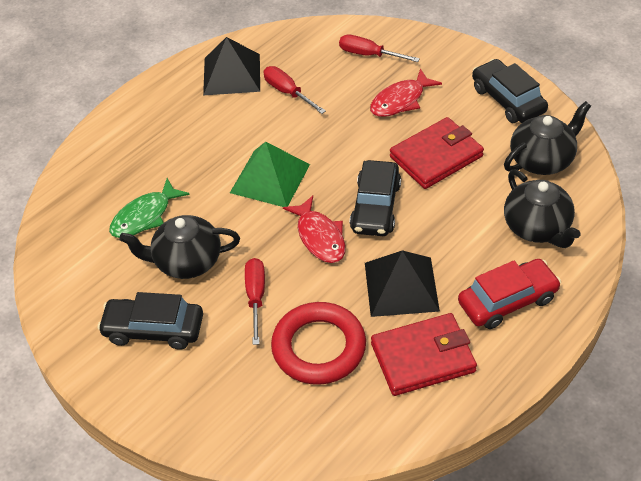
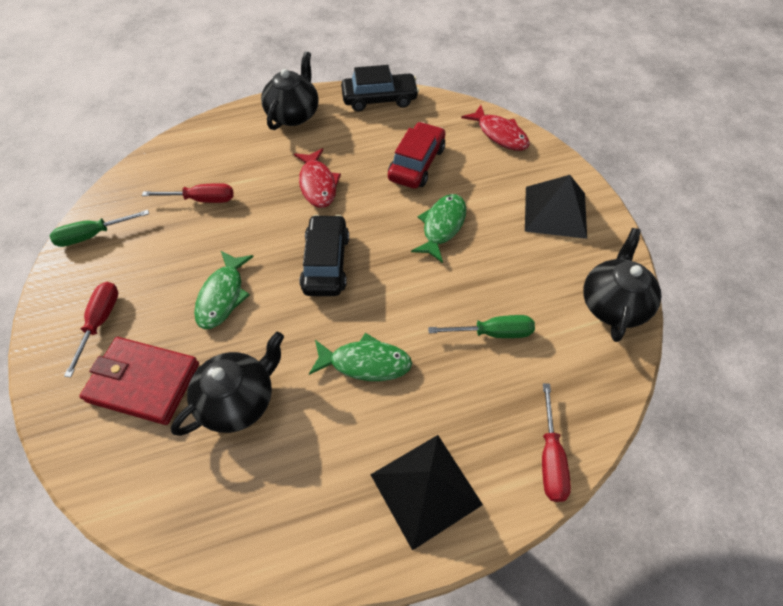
black car: [98,292,203,350] [350,160,401,236] [472,59,548,123] = 3 -> [299,215,349,296] [341,65,419,111] = 2
green fish: [109,178,190,238] = 1 -> [194,251,254,329] [309,333,412,381] [411,194,466,263] = 3
green pyramid: [230,142,310,207] = 1 -> none = 0
green screwdriver: none = 0 -> [49,210,149,247] [428,315,535,338] = 2
red ring: [271,302,366,385] = 1 -> none = 0
red wallet: [371,313,477,396] [390,117,484,189] = 2 -> [80,337,199,425] = 1

